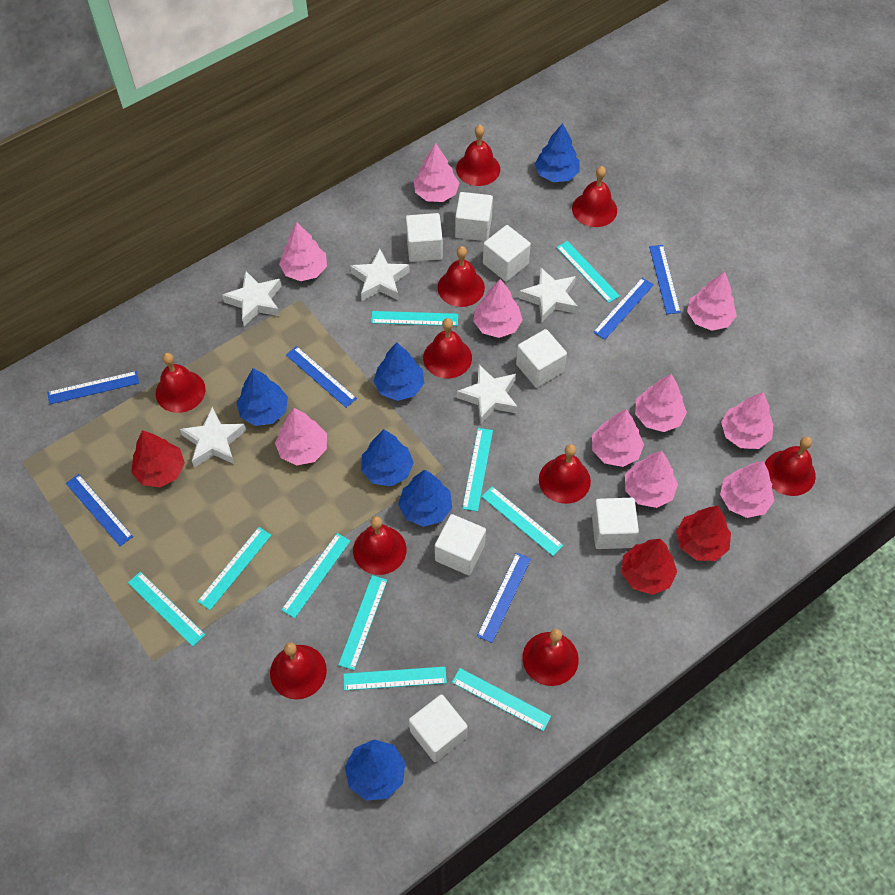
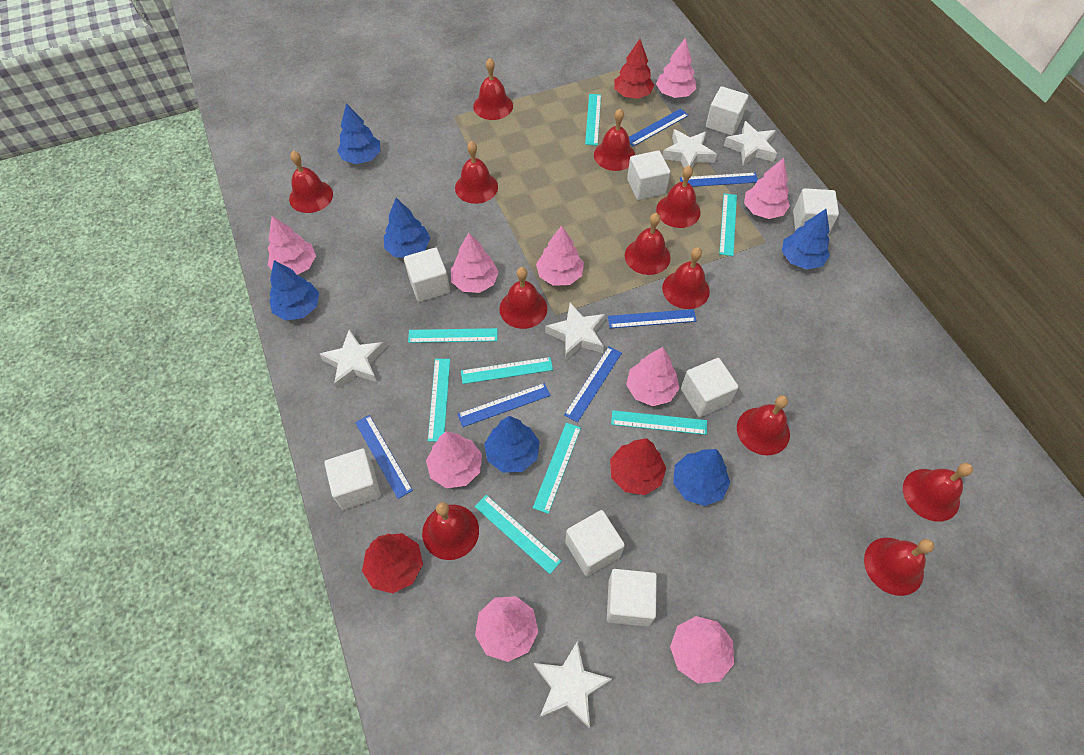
pink tree: [275,408,327,466] [279,222,327,281] [414,143,459,202] [473,279,523,338] [592,409,644,467] [625,451,678,508] [635,374,687,432] [687,272,737,331] [720,461,774,518] [721,392,773,449] = 10 -> [268,216,316,275] [426,431,482,488] [451,233,499,293] [475,596,539,662] [536,226,584,286] [626,347,680,406] [656,38,697,98] [670,616,734,684] [744,158,790,219] = 9
red bell: [156,353,206,413] [270,643,327,699] [353,516,407,575] [423,318,472,379] [438,246,485,307] [456,125,500,186] [522,629,579,686] [539,444,591,504] [572,166,617,227] [765,436,816,496] = 10 -> [289,151,333,213] [422,502,479,560] [455,141,498,204] [473,58,513,120] [499,267,547,329] [594,109,635,171] [625,213,671,275] [656,166,701,228] [662,247,710,309] [737,395,790,455] [864,538,934,596] [903,463,973,522] = 12
turquoise ruler: [128,572,205,646] [197,527,272,610] [281,533,350,618] [338,575,387,670] [343,667,447,691] [371,311,458,326] [452,668,551,731] [462,428,493,512] [482,486,563,556] [556,241,620,303] = 10 -> [408,328,497,343] [428,359,450,442] [461,357,553,384] [474,495,561,574] [533,423,581,514] [585,94,601,145] [611,410,707,435] [719,193,737,256] = 8
white cube: [406,213,443,262] [409,694,468,762] [435,514,486,575] [455,192,493,241] [483,225,531,282] [516,329,567,388] [592,498,639,549] = 7 -> [324,449,381,510] [404,248,450,302] [565,510,625,577] [607,569,657,627] [627,150,671,200] [681,358,739,417] [706,86,749,136] [793,188,839,235] = 8

